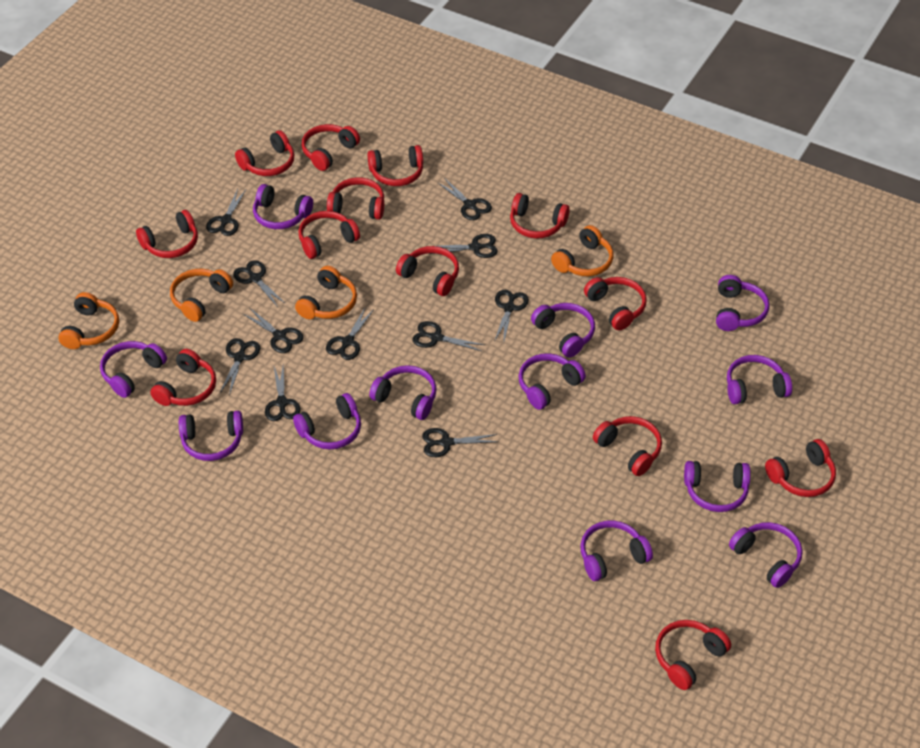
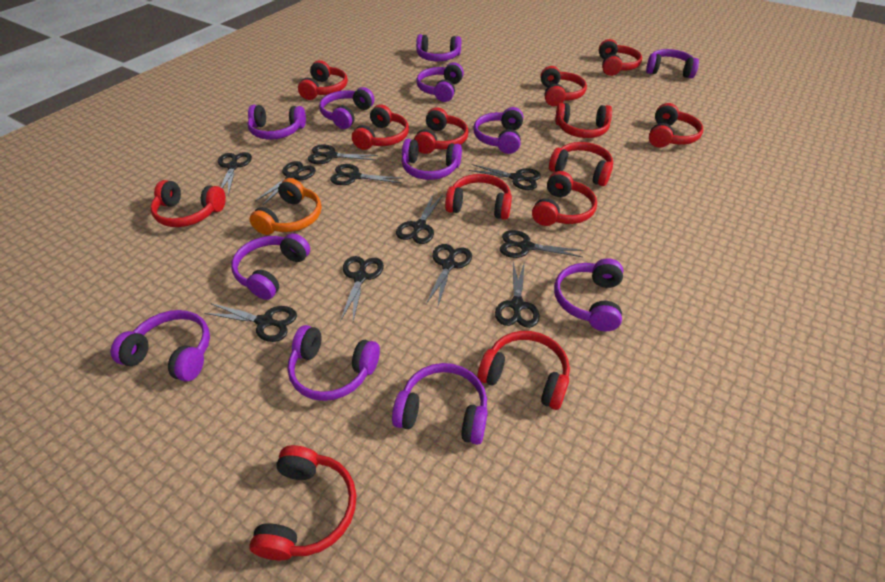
orange headphones: [58,292,119,349] [170,269,233,322] [295,266,357,319] [551,225,613,276] = 4 -> [249,178,322,235] = 1

